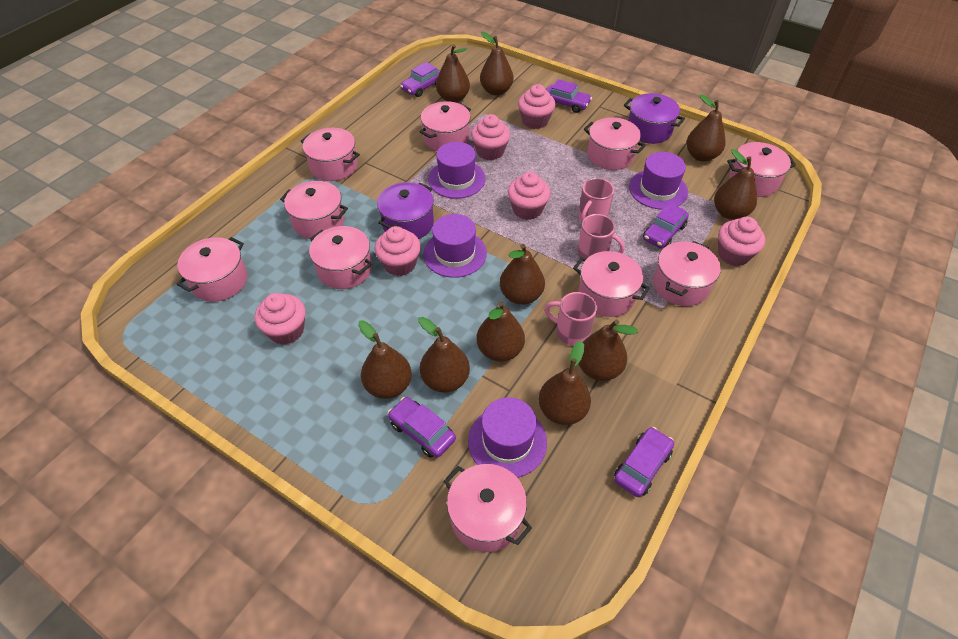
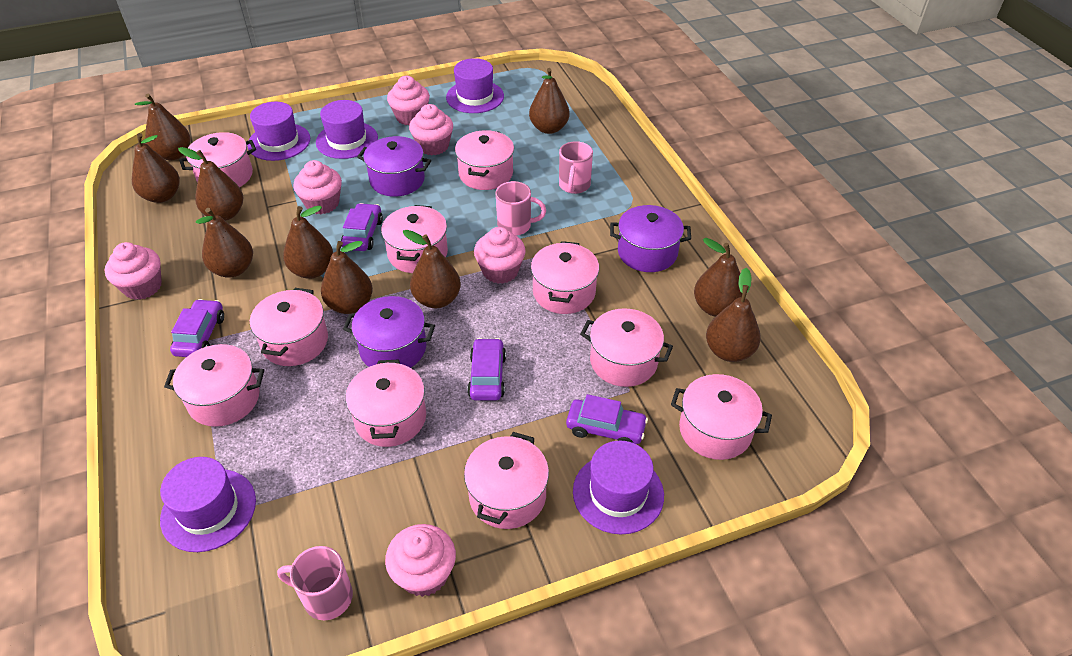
purple car: [388,397,456,458] [400,62,440,97] [546,79,592,113] [614,427,674,497] [643,203,689,248] = 5 -> [170,299,224,357] [341,203,383,251] [467,338,506,401] [566,394,648,444] = 4
purple hat: [423,214,487,278] [428,142,486,199] [468,397,547,478] [629,152,688,210] = 4 -> [160,457,256,552] [247,102,310,161] [316,100,378,159] [446,58,504,113] [573,440,664,534] = 5
purple pot: [377,182,434,239] [624,93,685,144] = 2 -> [343,296,435,368] [357,136,431,197] [610,205,691,272] = 3

